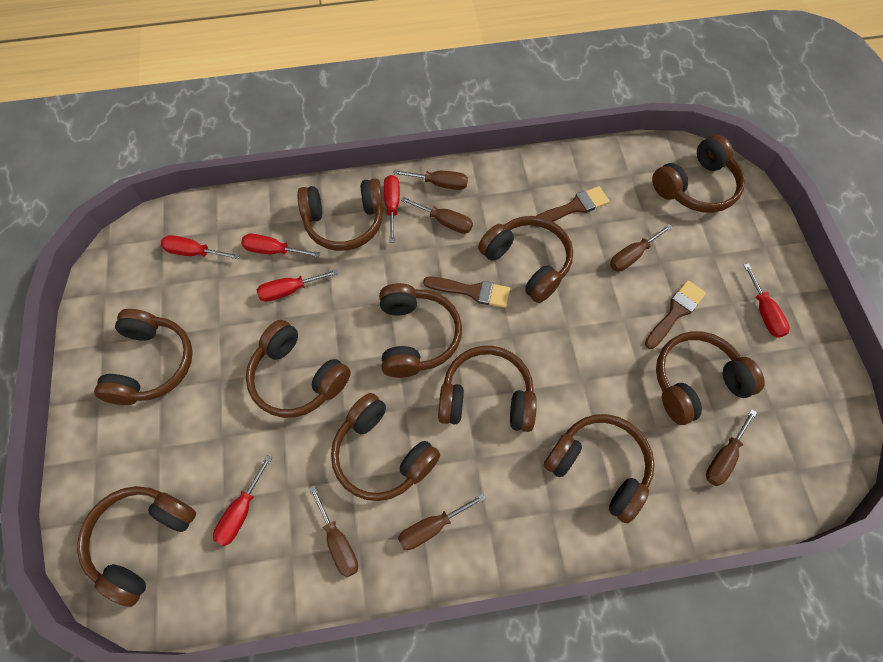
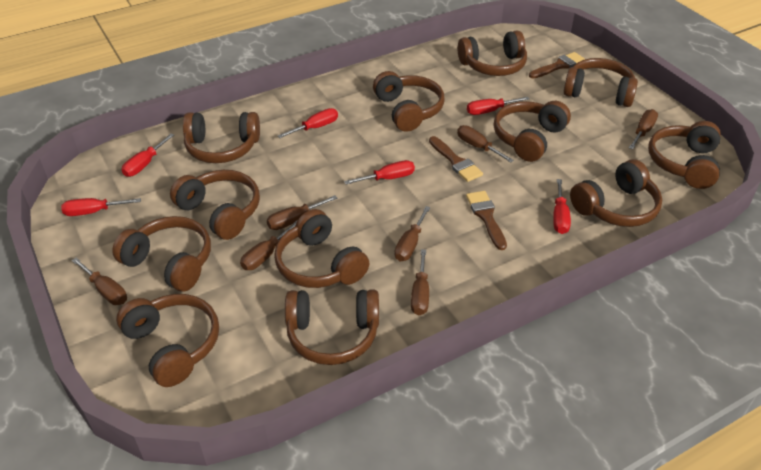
brown headphones: [77,486,196,607] [94,309,193,405] [246,320,351,418] [297,179,384,251] [331,393,440,501] [379,283,462,378] [438,346,537,432] [478,216,573,303] [544,414,654,523] [652,135,745,213] [656,331,765,425] = 11 -> [112,216,211,292] [116,294,219,387] [170,170,260,240] [183,112,260,163] [274,209,369,288] [285,290,379,365] [373,71,445,132] [458,30,527,76] [494,101,571,162] [563,58,638,107] [570,159,662,227] [648,121,721,189] = 12
brown screwdriver: [309,485,358,577] [393,170,468,190] [398,494,485,550] [401,197,473,234] [610,224,673,271] [706,409,757,486] = 6 -> [72,257,127,305] [240,220,298,270] [267,195,338,230] [395,206,430,261] [411,249,429,315] [457,125,514,163] [629,109,658,149] = 7

